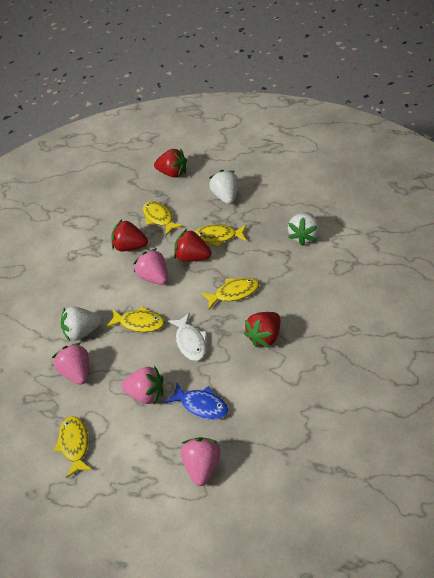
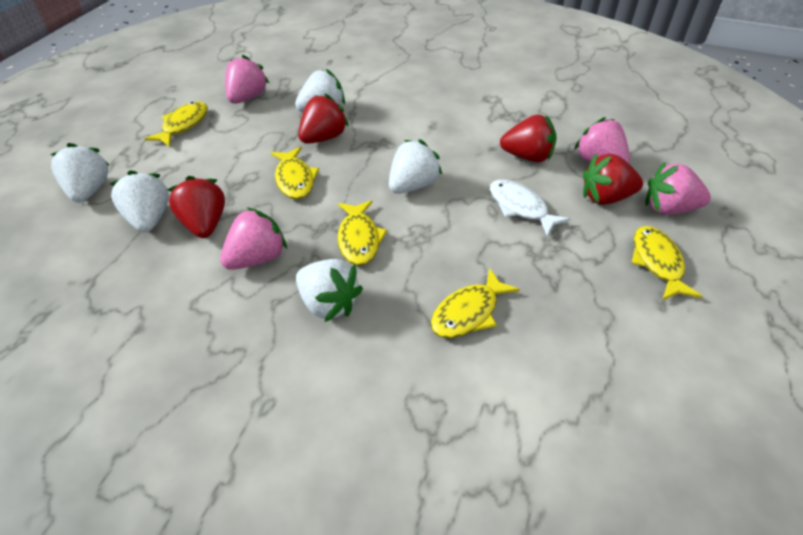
blue fish: [165,383,228,420] = 1 -> none = 0
white strawberry: [61,306,102,342] [209,170,239,204] [288,212,320,246] = 3 -> [50,143,109,203] [110,170,169,232] [295,69,345,112] [296,259,363,322] [389,139,442,194] = 5

